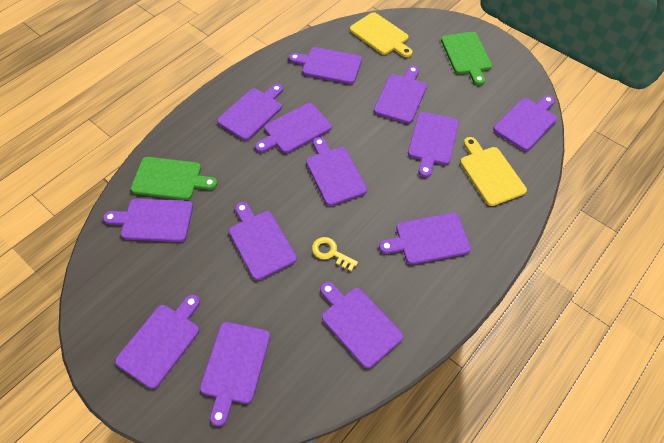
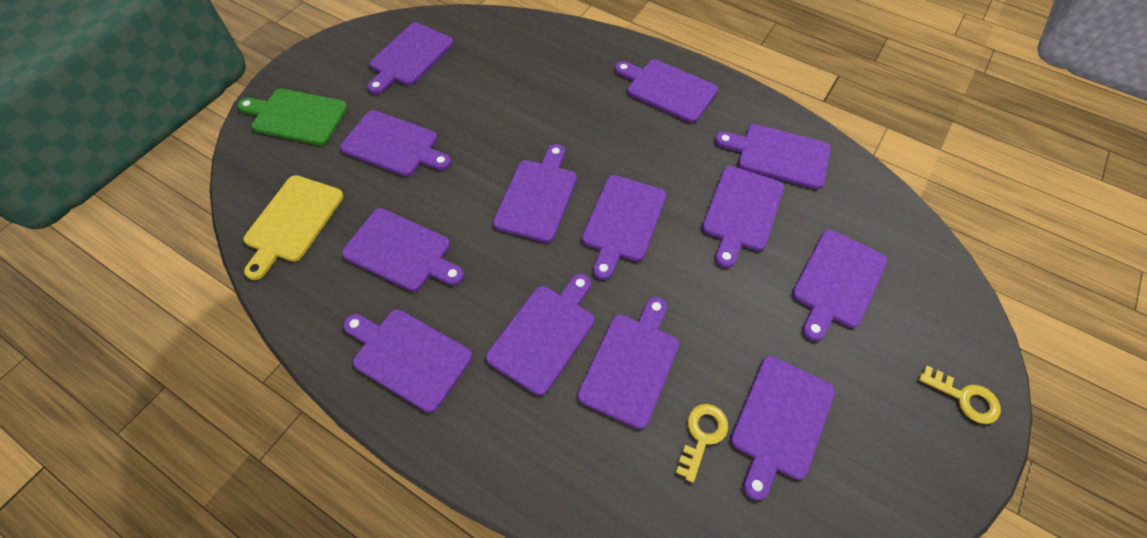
green cutting board: [131,157,217,200] [441,32,492,85] = 2 -> [238,89,348,145] = 1
yellow cutting board: [350,12,413,57] [460,137,527,206] = 2 -> [244,175,344,280] = 1
yellow key: [312,237,358,271] = 1 -> [676,404,728,483] [919,365,1001,424] = 2

